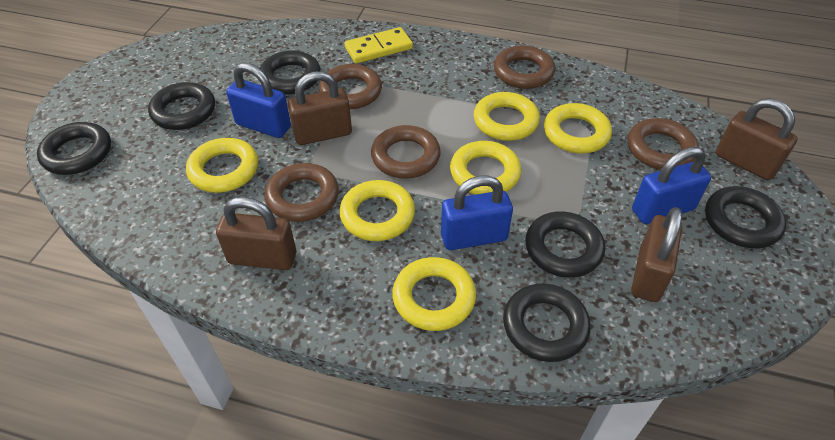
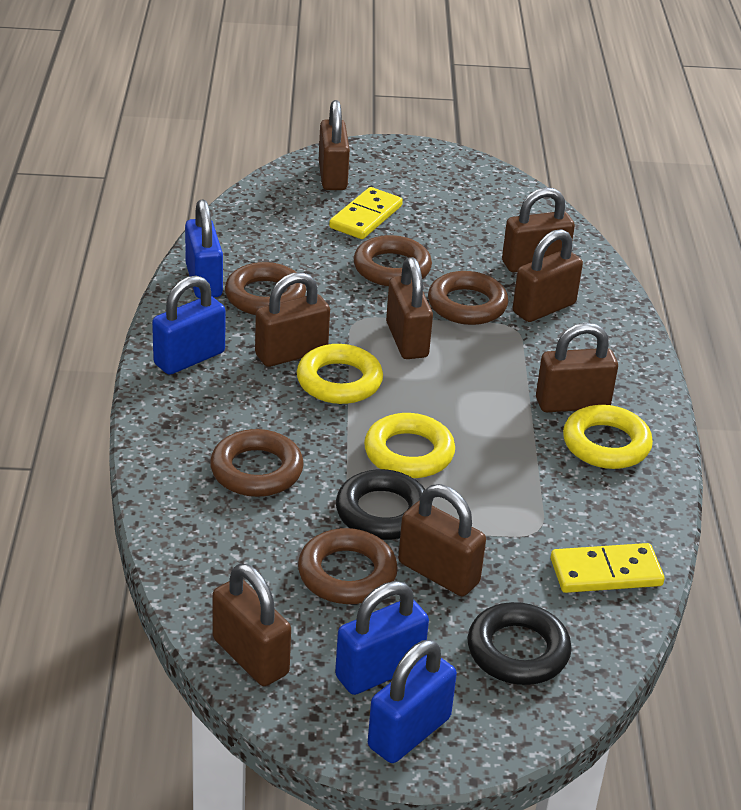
black ring: [37,122,111,175] [148,82,215,130] [260,50,321,94] [503,284,591,362] [525,211,605,278] [705,186,786,249] = 6 -> [336,469,425,540] [468,602,572,685] = 2
blue padlock: [226,63,291,138] [441,175,513,250] [632,147,711,224] = 3 -> [152,276,225,375] [185,199,223,298] [335,581,429,695] [368,640,457,763] = 4
brown padlock: [216,197,296,270] [288,71,352,145] [631,207,682,302] [716,98,798,180] = 4 -> [212,563,291,686] [255,272,330,367] [319,100,350,190] [386,257,433,359] [398,484,486,596] [502,187,575,272] [513,229,583,322] [536,323,618,412] = 8
yellow domino: [344,27,413,63] = 1 -> [329,187,403,239] [551,543,665,593] = 2
yellow ring: [186,138,258,193] [339,180,415,241] [392,257,476,331] [450,141,521,194] [474,92,540,141] [544,103,612,153] = 6 -> [297,344,383,404] [364,413,455,478] [563,405,653,469] = 3

